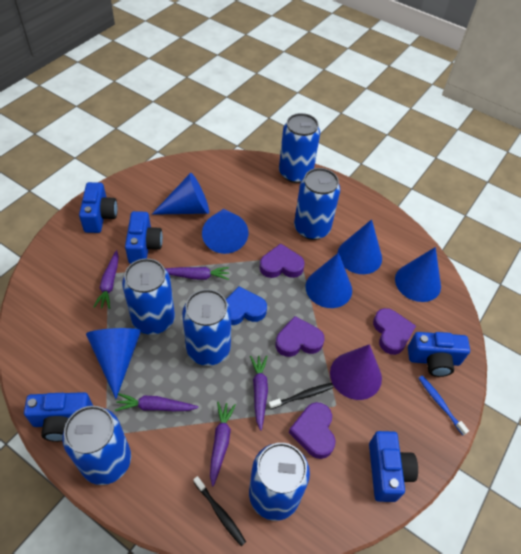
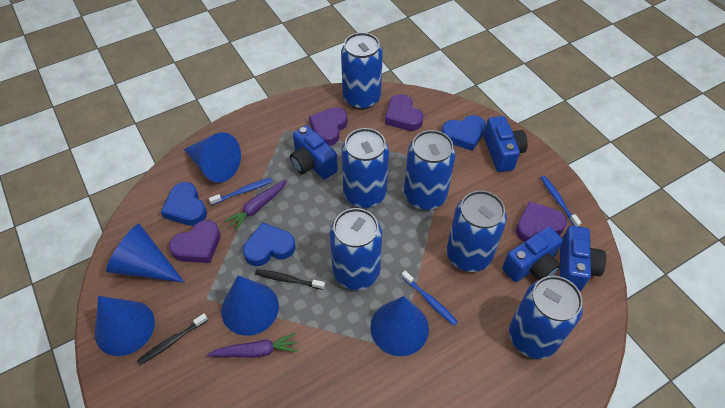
blue camera: [24,392,93,442] [79,182,118,233] [125,211,163,264] [369,431,418,502] [408,332,470,377] = 5 -> [290,125,338,179] [484,116,528,172] [502,227,563,282] [560,226,606,291] = 4
blue cone: [86,328,141,399] [152,173,209,215] [202,209,248,254] [305,253,352,308] [338,219,382,274] [395,247,441,302] = 6 -> [95,296,155,356] [106,224,185,283] [184,132,241,183] [221,275,279,336] [370,296,429,356] = 5
blue heart: [226,286,267,325] = 1 -> [161,182,207,226] [243,222,295,266] [442,115,486,151] = 3
blue toothbrush: [419,376,469,435] = 1 -> [209,178,273,205] [401,271,458,326] [541,176,582,227] = 3
purple carrot: [93,250,119,309] [115,393,199,411] [166,267,229,280] [210,402,236,486] [250,355,268,431] = 5 -> [207,333,298,358] [224,180,287,231] = 2
purple cone: [330,344,382,400] = 1 -> none = 0

